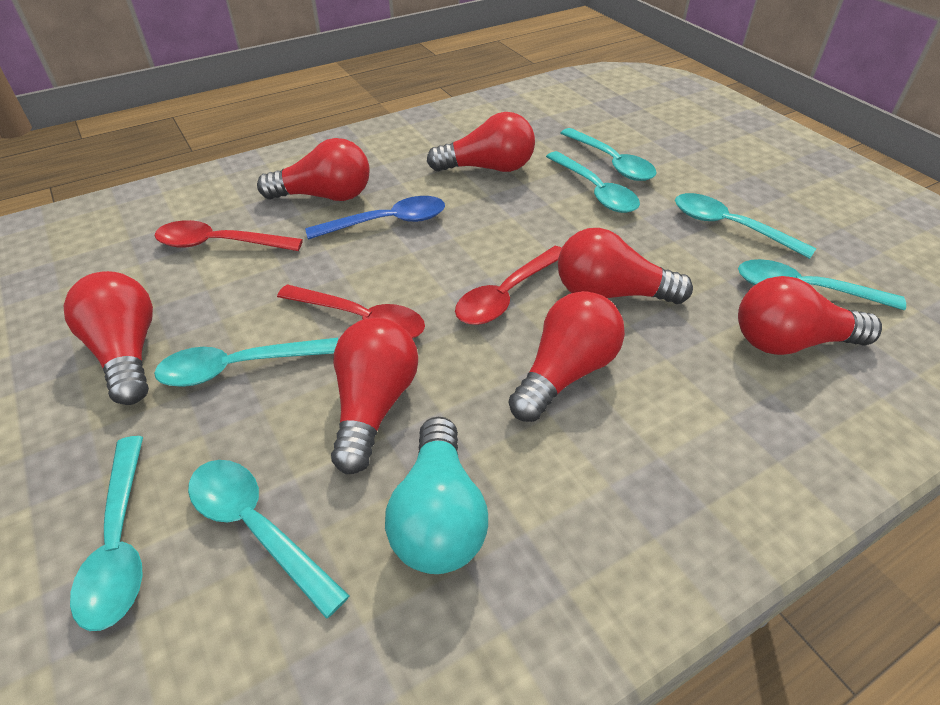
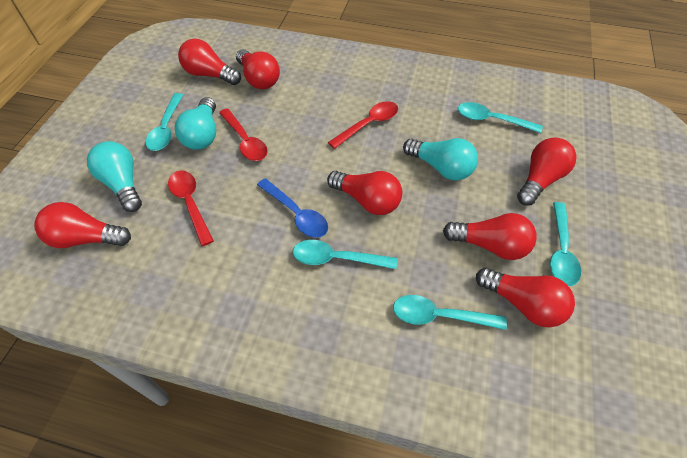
turquoise light bulb: [385,417,488,574] = 1 -> [87,141,142,212] [175,97,216,150] [403,138,478,181] = 3
turquoise spoon: [70,436,143,631] [154,338,338,387] [188,460,349,619] [546,151,640,213] [561,128,657,181] [675,193,816,259] [738,259,906,310] = 7 -> [145,93,183,151] [293,240,397,269] [393,295,507,330] [458,102,543,133] [550,202,581,286] = 5

